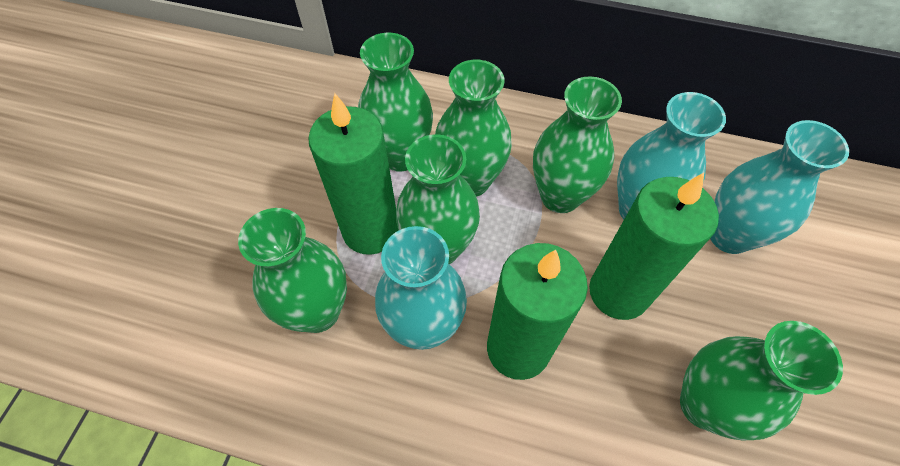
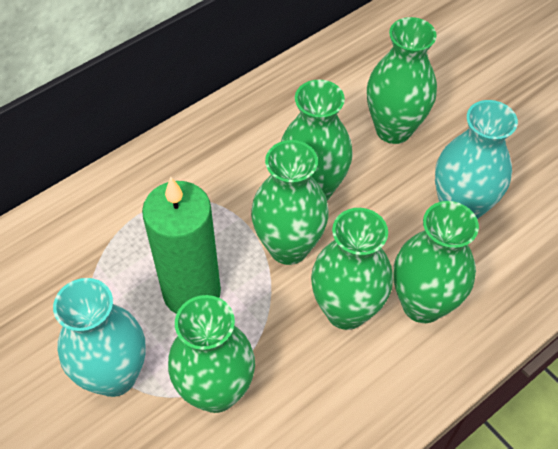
green candle: [308,93,399,255] [487,243,588,380] [589,173,719,320] = 3 -> [142,177,221,314] = 1
turquoise vase: [375,226,467,350] [617,92,726,219] [710,120,849,254] = 3 -> [53,278,146,397] [435,100,518,219] = 2

